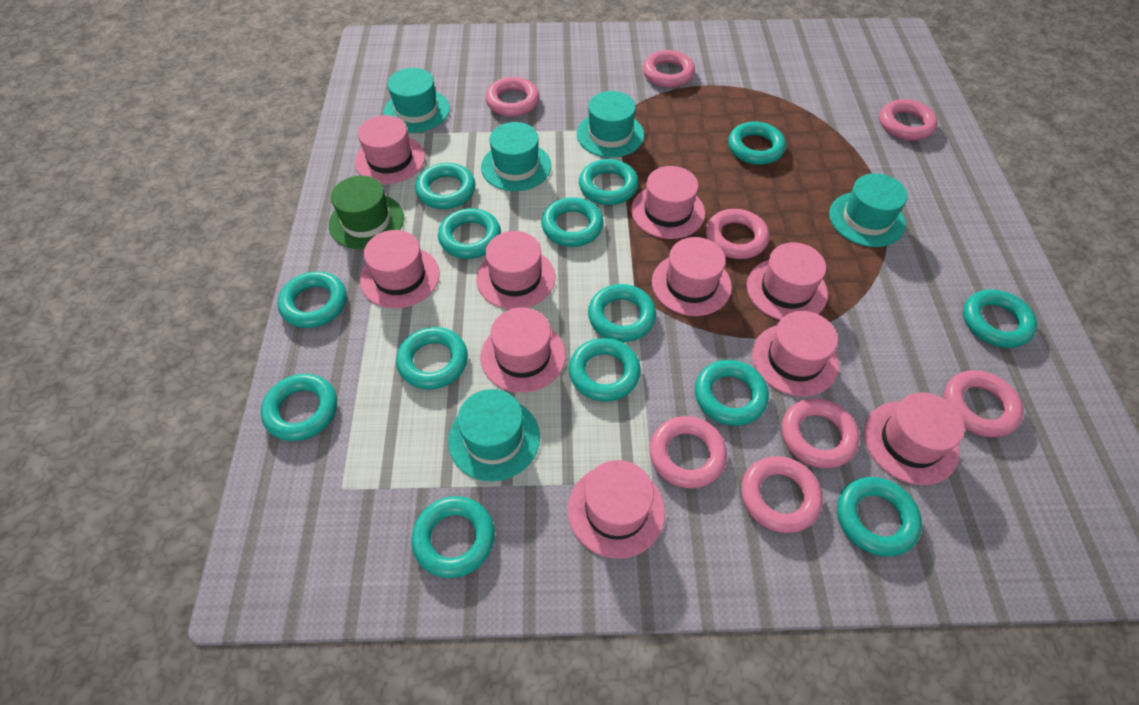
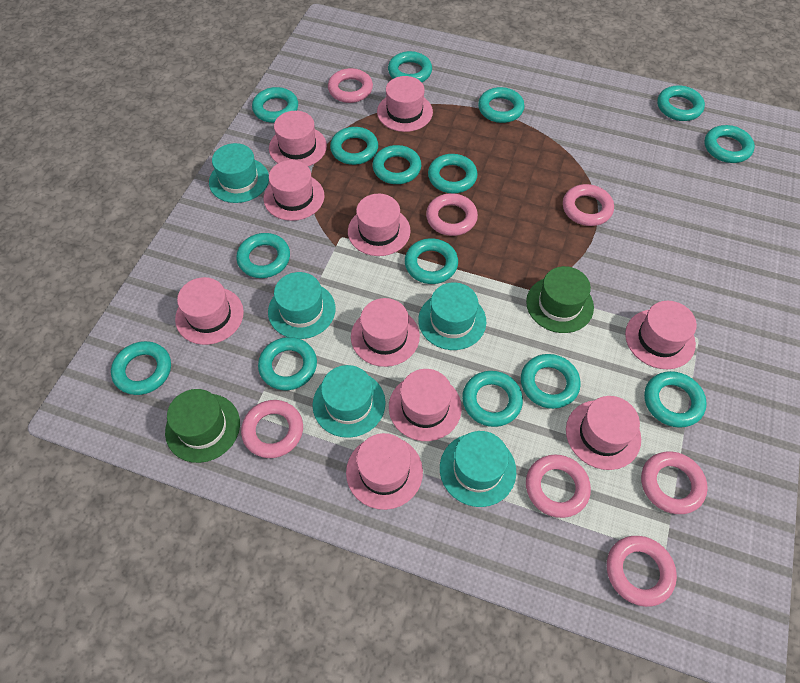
green hat: [329,176,404,249] = 1 -> [165,389,240,463] [526,266,594,333] = 2
pink ring: [485,77,539,117] [643,50,695,88] [649,416,727,489] [706,209,769,259] [741,456,823,533] [782,398,860,469] [880,99,938,141] [944,370,1024,437] = 8 -> [241,400,303,458] [328,68,373,103] [426,193,478,236] [526,455,591,518] [563,184,614,226] [607,536,677,607] [641,451,708,514] = 7
turquoise ring: [261,374,337,441] [277,271,347,328] [396,327,468,389] [411,496,495,578] [415,163,476,209] [438,208,501,259] [541,197,604,247] [569,338,641,402] [579,159,638,205] [588,284,656,342] [695,360,769,426] [728,122,786,165] [837,477,922,556] [963,289,1037,348] = 14 -> [111,341,171,395] [236,233,290,278] [252,87,298,123] [258,337,317,390] [330,127,378,165] [372,145,421,184] [388,51,432,82] [405,238,458,284] [428,154,478,193] [462,371,523,427] [478,87,525,123] [521,354,581,409] [644,371,707,428] [657,85,705,121] [704,125,755,163] = 15

